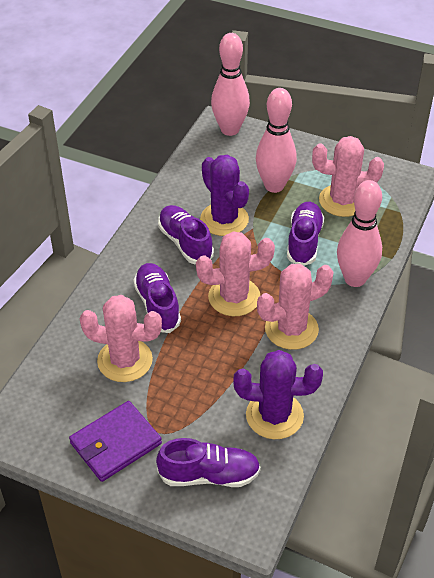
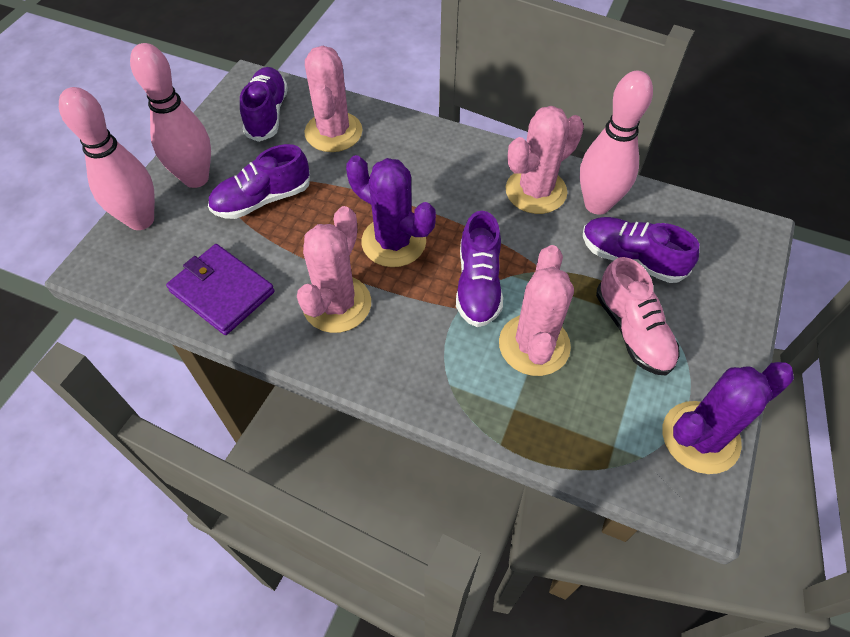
pink shoe: none = 0 -> [596,257,679,375] = 1

